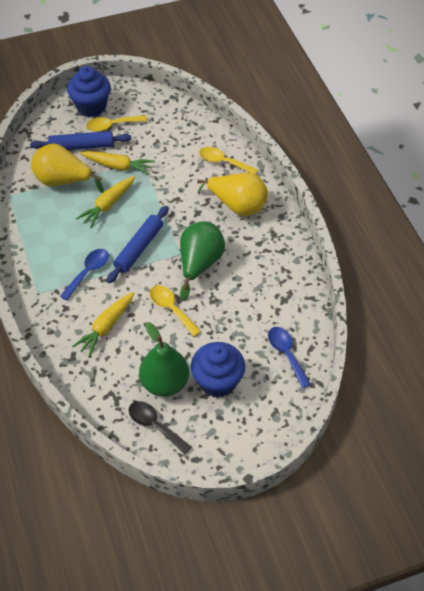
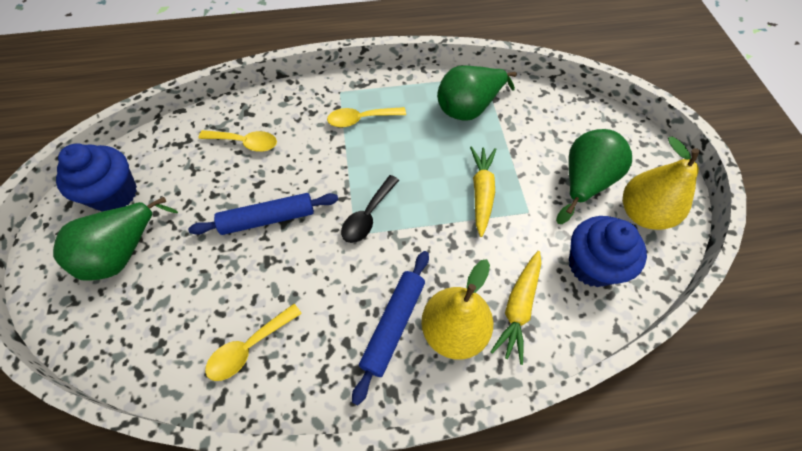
blue spoon: [60,249,109,300] [268,327,311,389] = 2 -> none = 0
green pear: [139,322,189,397] [180,221,225,300] = 2 -> [53,197,178,281] [437,65,517,121] [556,129,632,224] = 3
yellow carrot: [72,292,134,357] [76,176,135,228] [80,151,155,175] = 3 -> [470,146,496,237] [491,251,541,365] = 2

